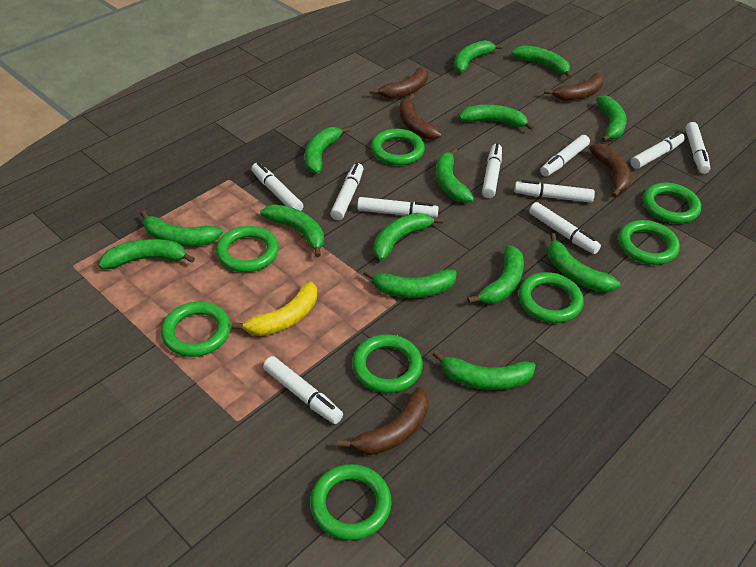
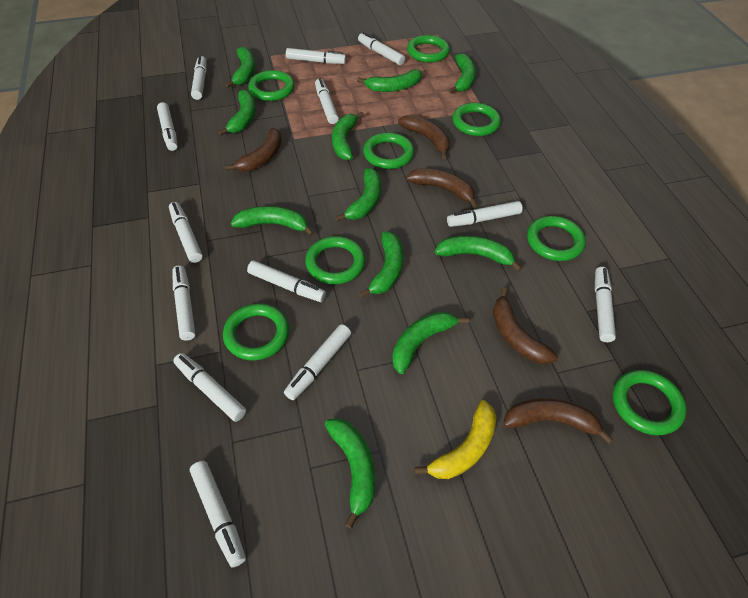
green banana: [98,239,195,269] [140,211,223,246] [260,204,324,257] [305,126,350,174] [363,269,457,298] [373,213,444,261] [432,350,536,390] [436,148,474,203] [454,40,503,73] [459,105,535,130] [467,245,524,304] [511,45,572,78] [548,233,620,292] [597,96,627,142] = 14 -> [218,90,256,136] [225,47,255,88] [231,206,314,236] [325,418,375,528] [332,111,364,160] [335,168,381,222] [357,69,422,92] [359,231,403,298] [392,312,469,374] [435,236,522,272] [449,53,476,93] = 11
white marker: [251,162,303,211] [263,356,343,424] [330,163,363,220] [357,197,439,218] [482,144,502,198] [514,180,595,203] [529,202,601,254] [540,135,590,177] [630,132,685,169] [685,122,710,174] = 10 -> [157,102,178,151] [169,202,203,263] [173,265,195,341] [173,353,246,422] [190,461,246,567] [191,55,206,100] [247,260,326,302] [284,324,351,400] [286,48,346,64] [315,78,339,124] [358,32,405,65] [447,201,523,227] [595,267,616,342] = 13

